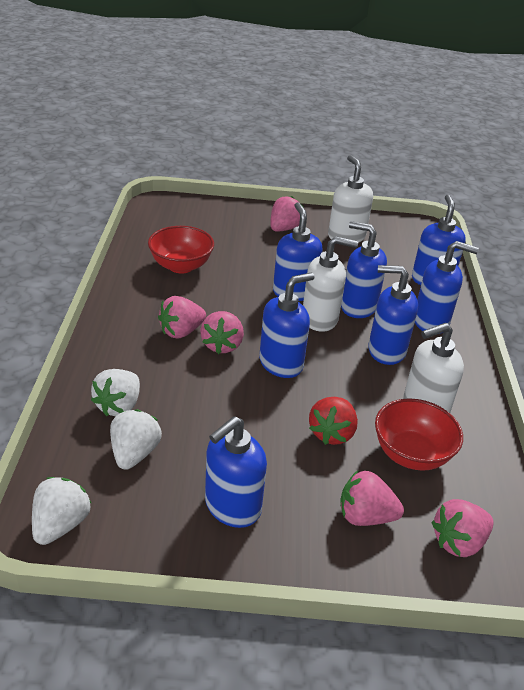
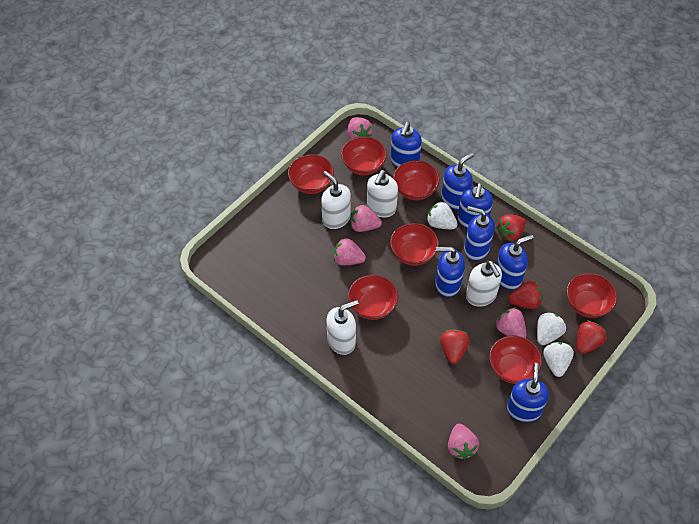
red bowl: [148,226,214,274] [375,398,463,471] = 2 -> [288,154,334,194] [341,136,387,175] [348,275,398,320] [390,223,439,266] [393,160,440,200] [489,335,542,384] [567,273,617,318] = 7
red strawberry: [309,397,358,445] = 1 -> [440,329,470,364] [496,215,526,241] [508,281,542,309] [577,320,607,354] = 4
white soap dispenser: [303,236,358,332] [328,155,373,243] [403,323,464,413] = 3 -> [321,171,351,229] [327,300,359,355] [367,170,398,217] [466,260,502,307] = 4

